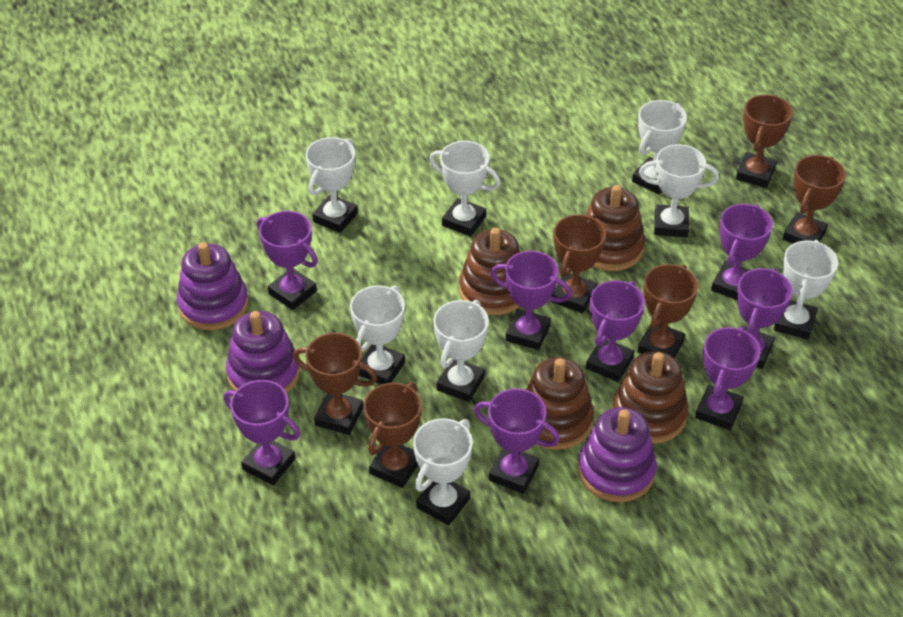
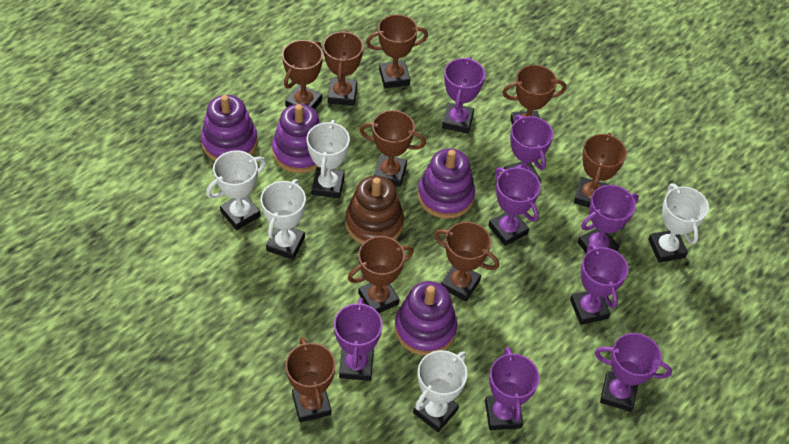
brown stacking toy: [459,228,520,315] [526,357,594,450] [586,185,645,271] [612,351,688,444] = 4 -> [345,176,404,244] = 1
brown trophy: [293,333,377,435] [363,382,422,488] [551,214,606,313] [638,264,698,358] [736,95,793,188] [783,155,846,243] = 6 -> [282,40,323,110] [285,337,336,422] [323,30,363,106] [348,236,414,313] [360,110,426,187] [366,14,428,88] [434,222,499,301] [502,65,566,125] [574,133,627,208] = 9
purple stacking toy: [177,242,249,330] [226,311,300,393] [578,407,657,502] = 3 -> [201,95,258,161] [272,104,321,173] [395,281,457,355] [418,148,475,219] = 4
white trophy: [306,137,358,233] [350,285,405,385] [413,418,473,525] [429,141,500,236] [433,300,489,402] [632,100,687,194] [639,144,719,237] [774,240,838,340] = 8 -> [206,150,266,230] [261,179,306,260] [307,120,350,199] [413,350,468,432] [648,184,709,263] = 5

